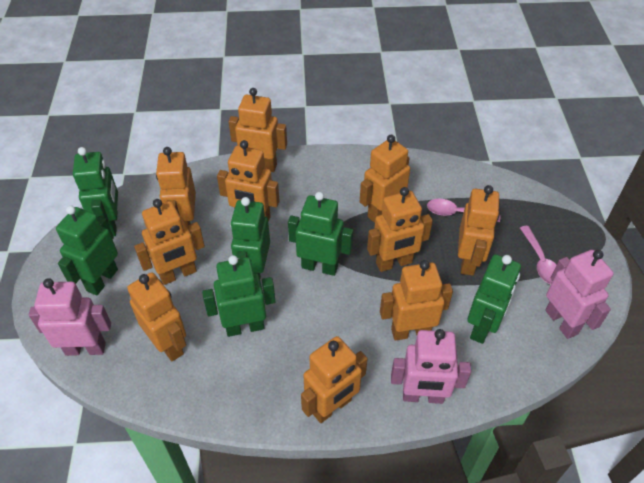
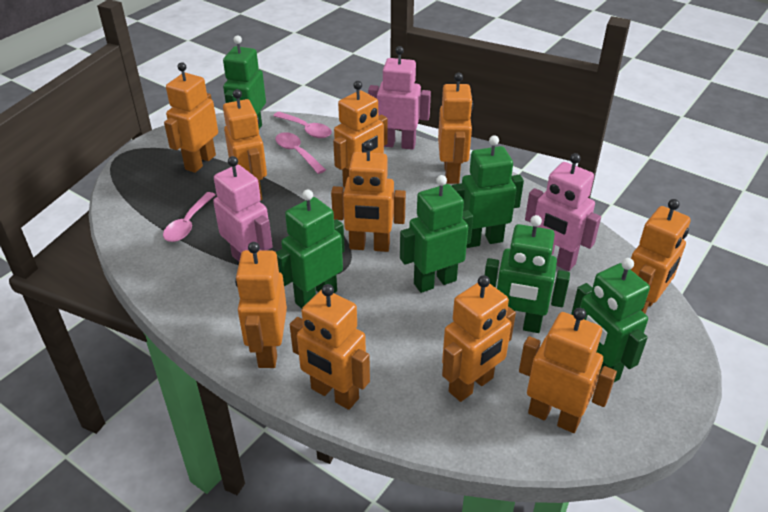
pink spoon: [427,199,501,222] [520,226,557,284] = 2 -> [163,192,215,242] [273,112,332,138] [275,132,326,174] = 3

